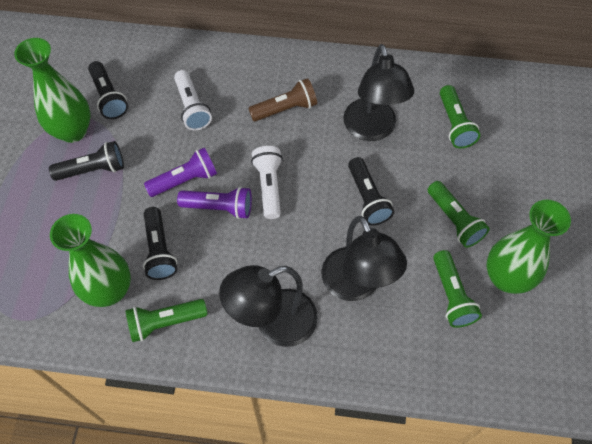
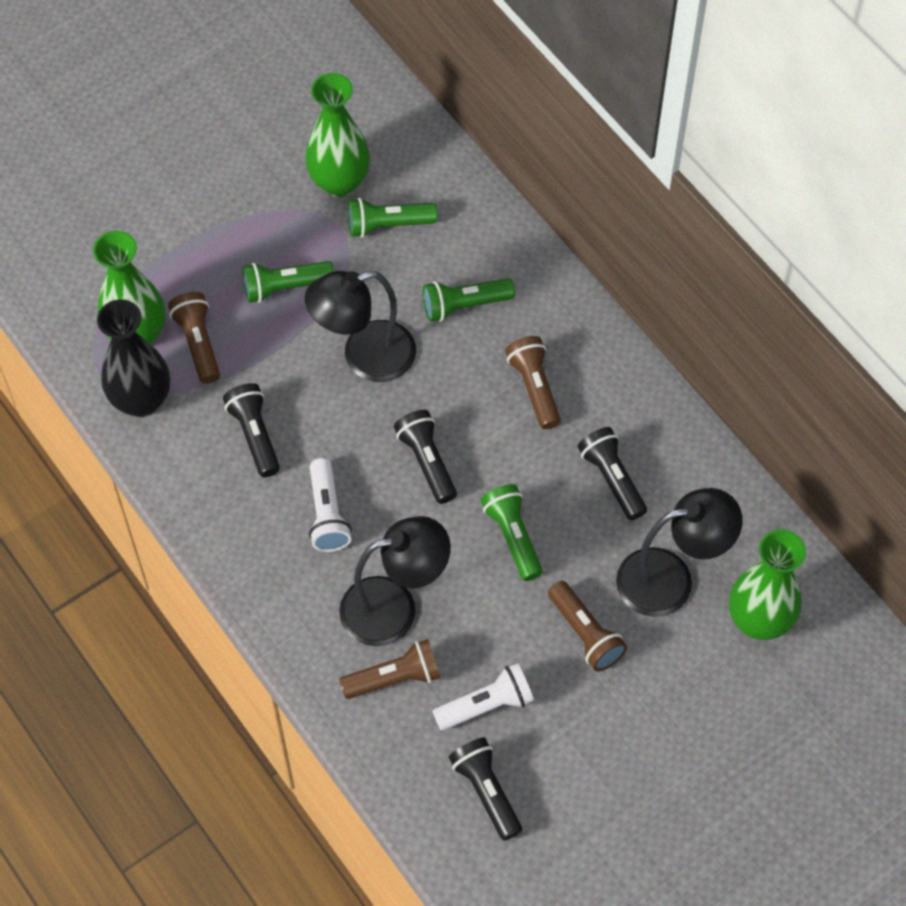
black vase: none = 0 -> [97,299,170,417] = 1
brown flashlight: [248,78,317,122] = 1 -> [168,292,220,384] [339,639,441,699] [505,336,561,429] [548,581,627,671] = 4
purple flashlight: [144,147,217,197] [177,187,252,219] = 2 -> none = 0

